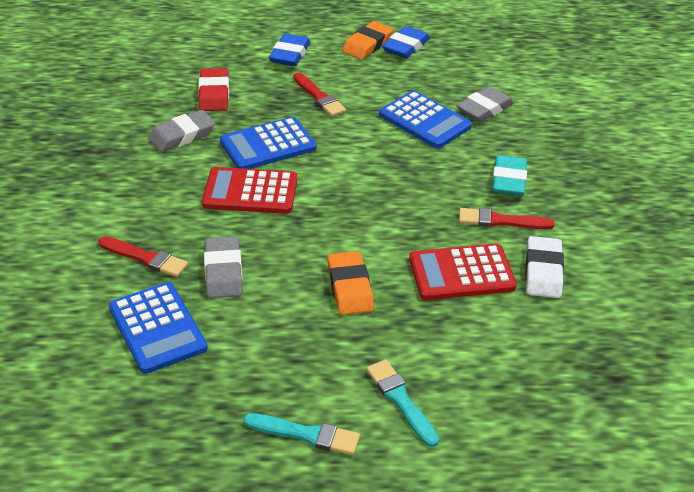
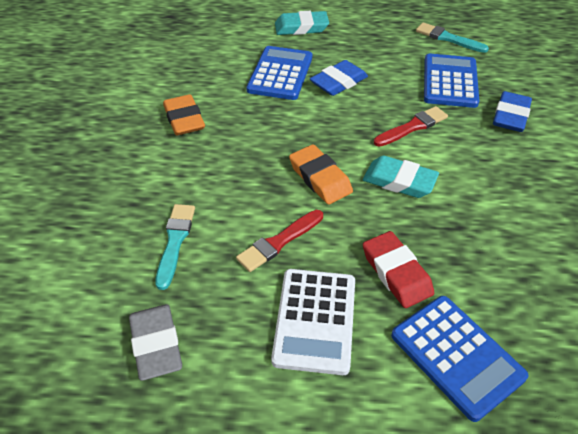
grey eraser: [148,110,215,152] [204,236,242,298] [456,86,514,122] = 3 -> [129,304,182,381] = 1
red brush: [98,236,188,277] [293,73,346,117] [459,208,555,229] = 3 -> [236,210,323,272] [374,106,448,147] = 2
red calculator: [202,167,297,214] [409,243,517,300] = 2 -> none = 0
turquoise eraser: [492,155,527,196] = 1 -> [275,11,329,35] [363,156,439,198] = 2
white calculator: none = 0 -> [271,269,355,375] = 1
white eraser: [525,236,564,298] = 1 -> none = 0

